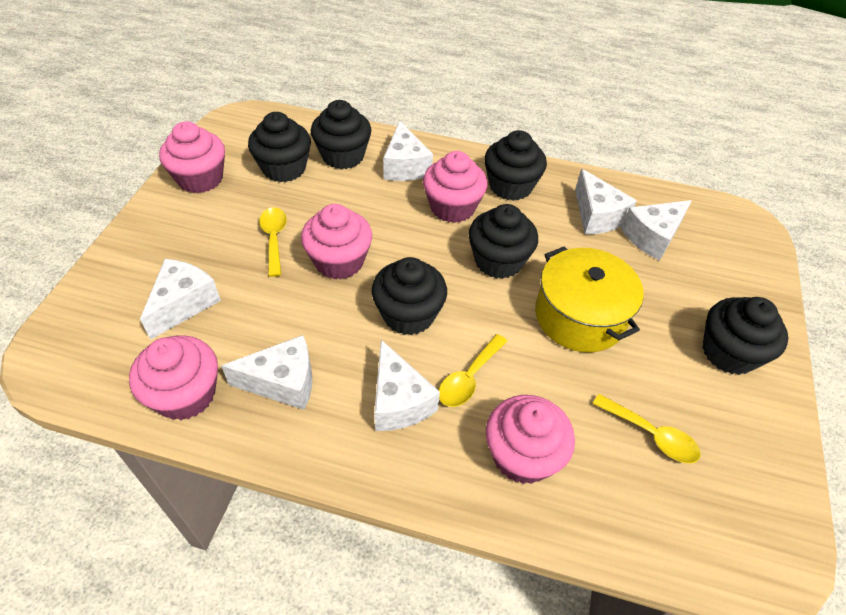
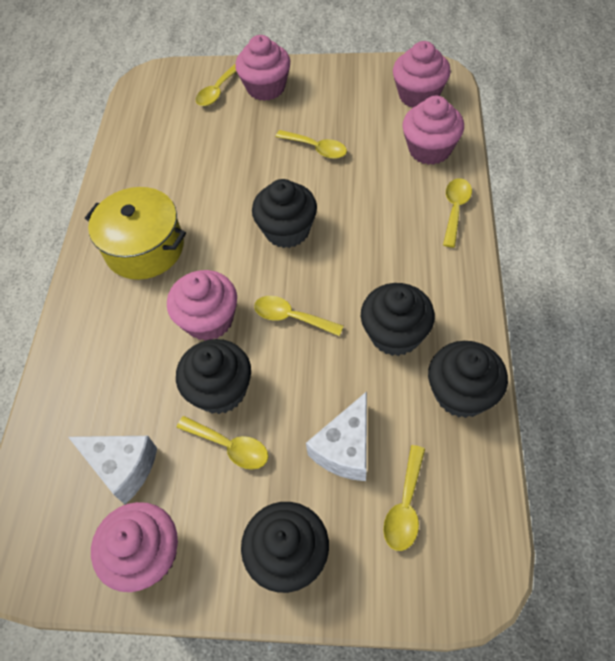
black cupcake: [248,112,311,182] [311,100,371,169] [372,257,447,335] [469,204,538,279] [485,130,547,201] [703,297,788,375] = 6 -> [176,339,251,414] [241,502,329,593] [252,179,317,248] [361,283,435,356] [428,341,508,418] = 5
white cheese: [140,259,221,339] [221,335,312,410] [374,340,440,431] [383,121,433,181] [575,169,637,234] [621,200,692,261] = 6 -> [68,436,157,505] [306,391,367,481] = 2
yellow spoon: [259,207,287,277] [439,334,507,407] [593,394,701,463] = 3 -> [176,416,268,470] [196,63,237,106] [254,296,343,336] [275,130,347,159] [383,445,425,551] [443,178,472,248] = 6

